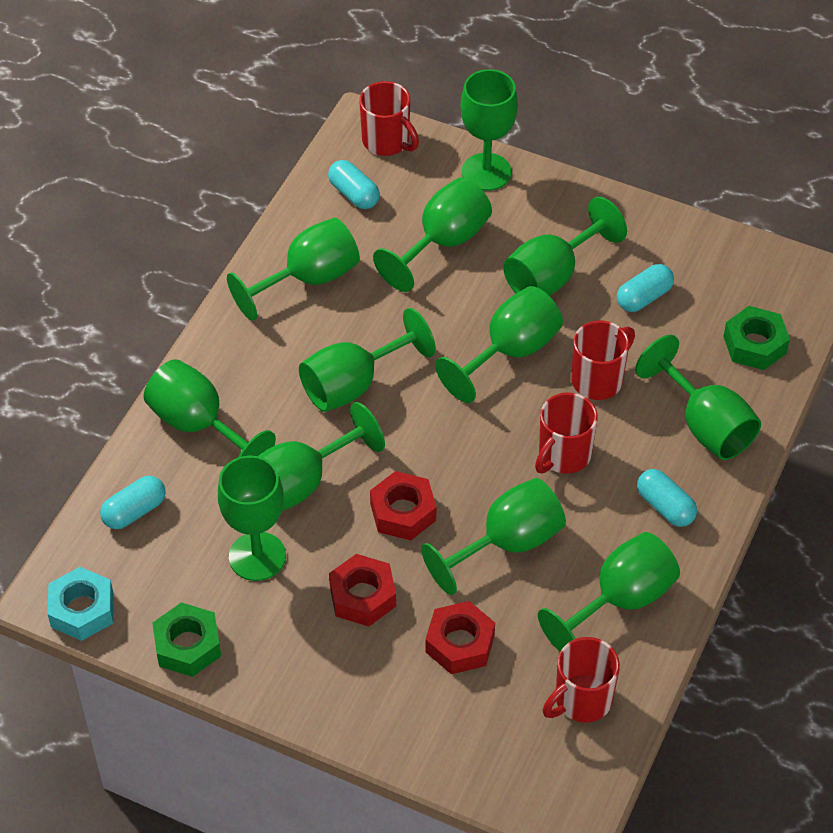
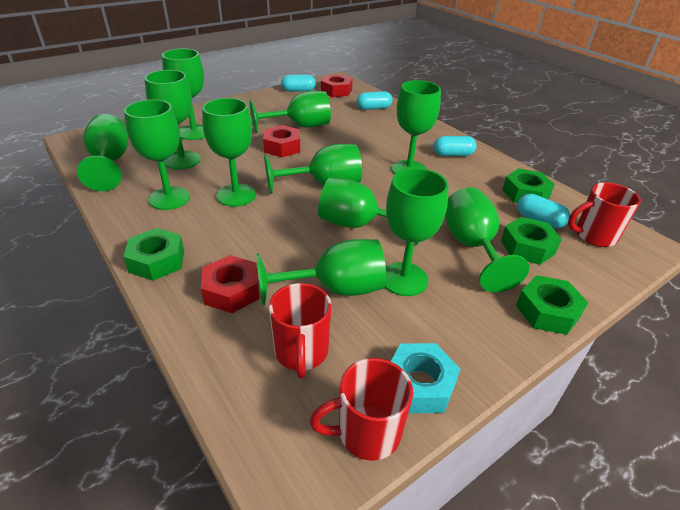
green nut: [152,602,221,677] [723,306,790,370] = 2 -> [123,228,184,281] [501,217,562,265] [502,168,555,203] [516,275,588,335] = 4
red mug: [359,81,419,156] [535,392,598,474] [543,637,620,723] [571,320,635,400] = 4 -> [269,283,332,379] [310,358,413,461] [568,183,641,247] = 3

